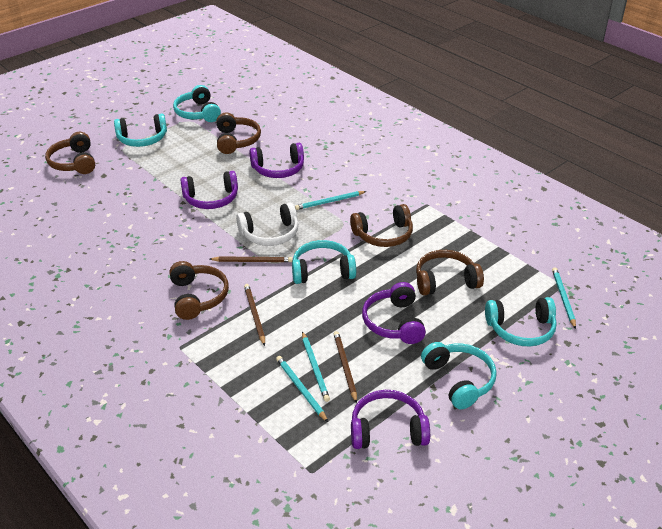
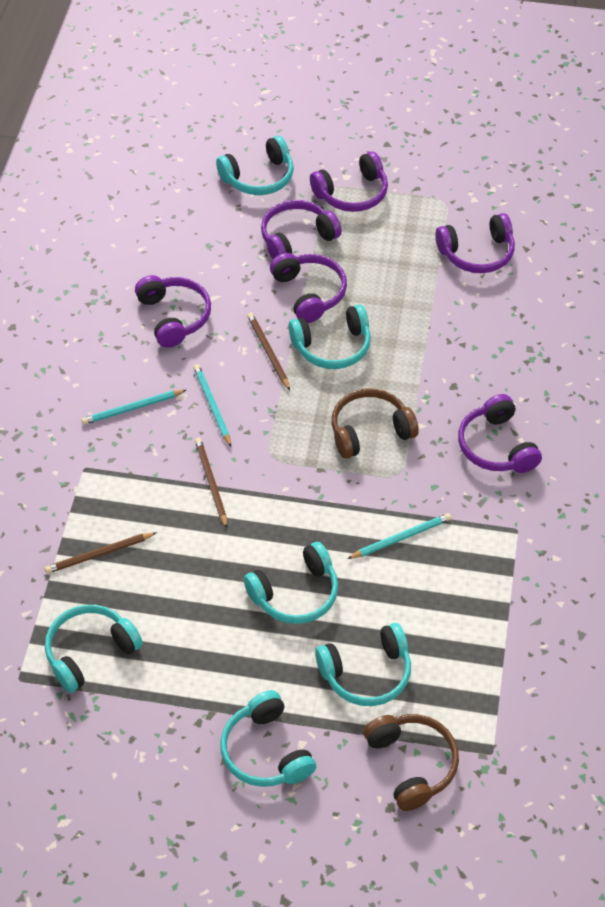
brown headphones: [45,132,95,174] [169,261,229,320] [217,113,261,154] [350,204,413,247] [416,250,484,296] = 5 -> [332,388,419,459] [363,714,459,811] = 2
purple headphones: [180,171,238,209] [249,143,304,178] [351,390,430,449] [362,282,426,344] = 4 -> [135,275,211,348] [261,200,342,259] [270,253,347,323] [310,151,388,212] [435,213,515,273] [458,394,542,473] = 6
turquoise headphones: [114,114,167,147] [173,85,221,122] [292,240,356,284] [421,342,497,409] [485,297,557,346] = 5 -> [45,605,143,693] [216,136,294,195] [220,690,316,787] [244,542,338,624] [288,304,371,369] [315,623,411,706] = 6
turquoise pencil: [276,356,328,422] [295,191,367,210] [302,331,330,402] [552,267,576,329] = 4 -> [81,390,186,425] [193,364,231,447] [347,513,451,559] = 3
white headphones: [236,203,298,246] = 1 -> none = 0

